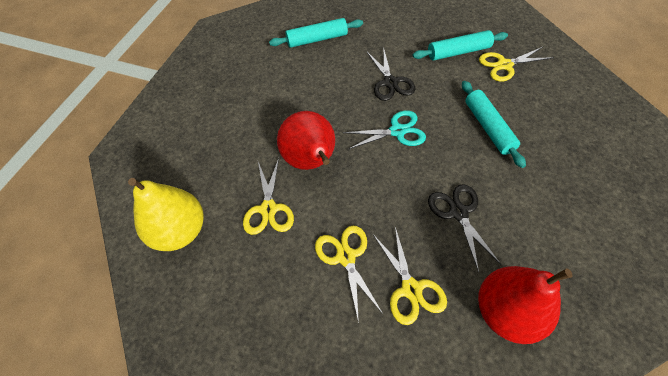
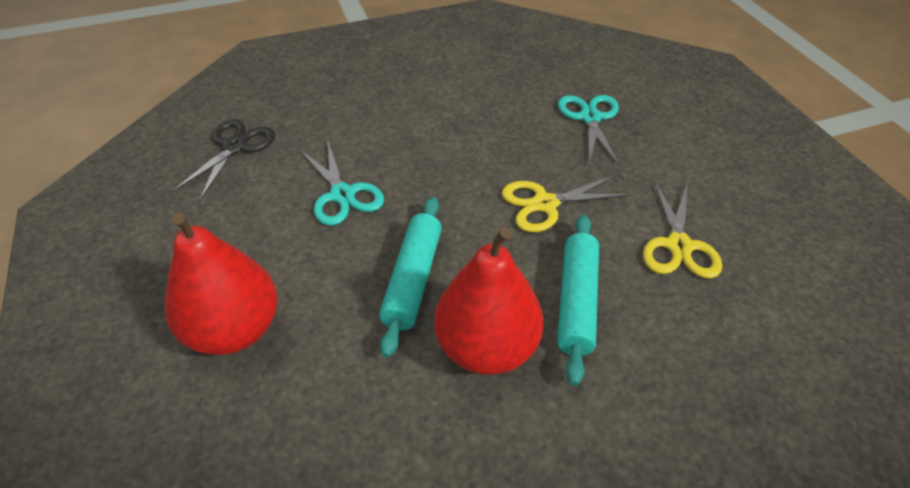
black scissors: [367,47,416,101] [428,184,501,272] = 2 -> [172,119,275,200] = 1
turquoise rolling pin: [269,18,363,48] [412,30,508,60] [462,81,526,168] = 3 -> [379,197,442,358] [557,215,599,386] = 2
turquoise scissors: [342,110,426,150] = 1 -> [300,142,384,226] [558,95,619,165] = 2
yellow pear: [128,178,204,251] = 1 -> none = 0
yellow scissors: [243,158,294,235] [315,226,383,323] [373,227,447,325] [479,47,554,82] = 4 -> [502,175,631,232] [643,182,722,279] = 2

